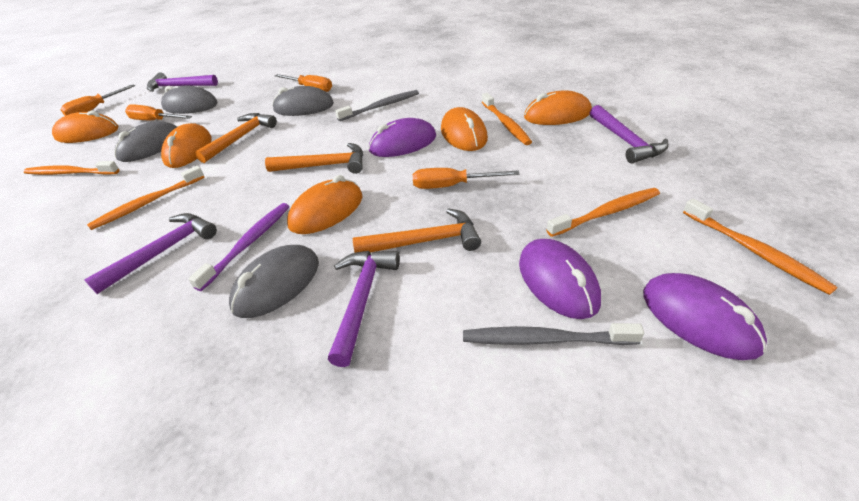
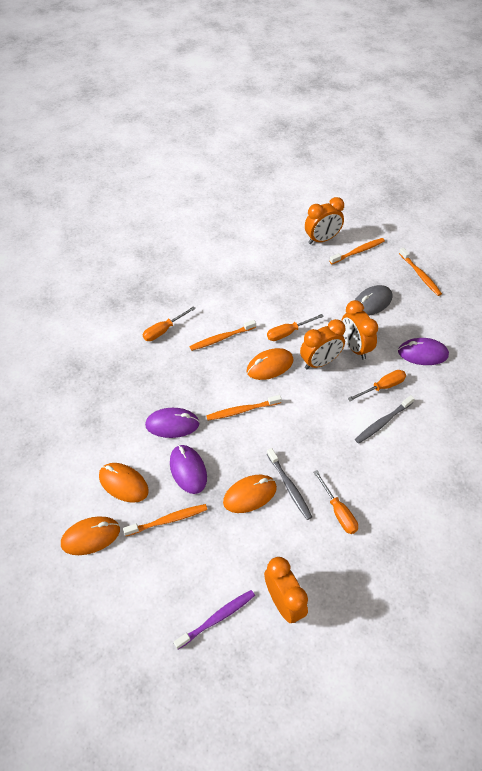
grey mouse: [114,121,177,162] [161,86,218,114] [229,245,319,318] [272,86,334,116] = 4 -> [355,285,392,316] = 1
orange clock: none = 0 -> [264,557,308,623] [300,319,345,369] [305,197,344,244] [342,300,378,359] = 4
orange hammer: [195,113,277,163] [265,143,363,174] [353,208,481,253] = 3 -> none = 0
orange mouse: [52,111,119,143] [161,123,212,168] [287,175,362,234] [441,107,488,151] [524,90,592,125] = 5 -> [61,516,120,555] [99,463,149,503] [223,475,277,513] [246,348,293,380] = 4
purple hammer: [84,213,217,294] [147,73,218,92] [328,251,400,367] [590,105,668,163] = 4 -> none = 0

